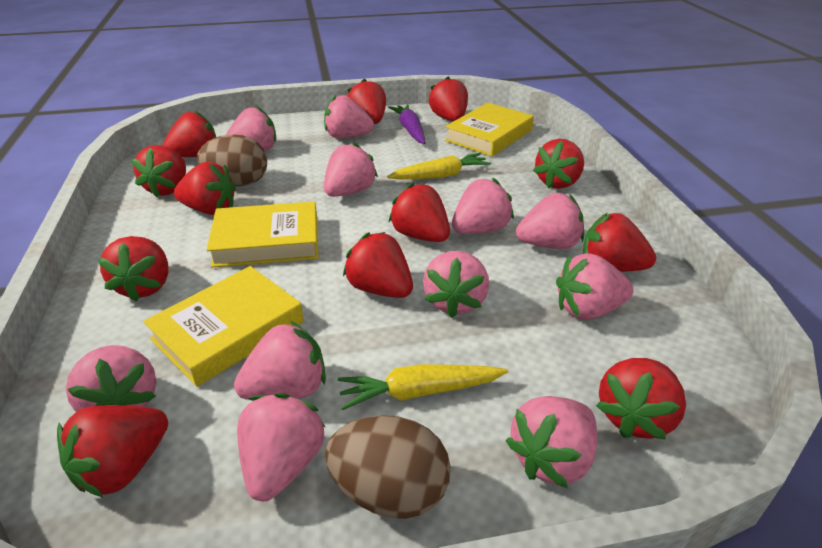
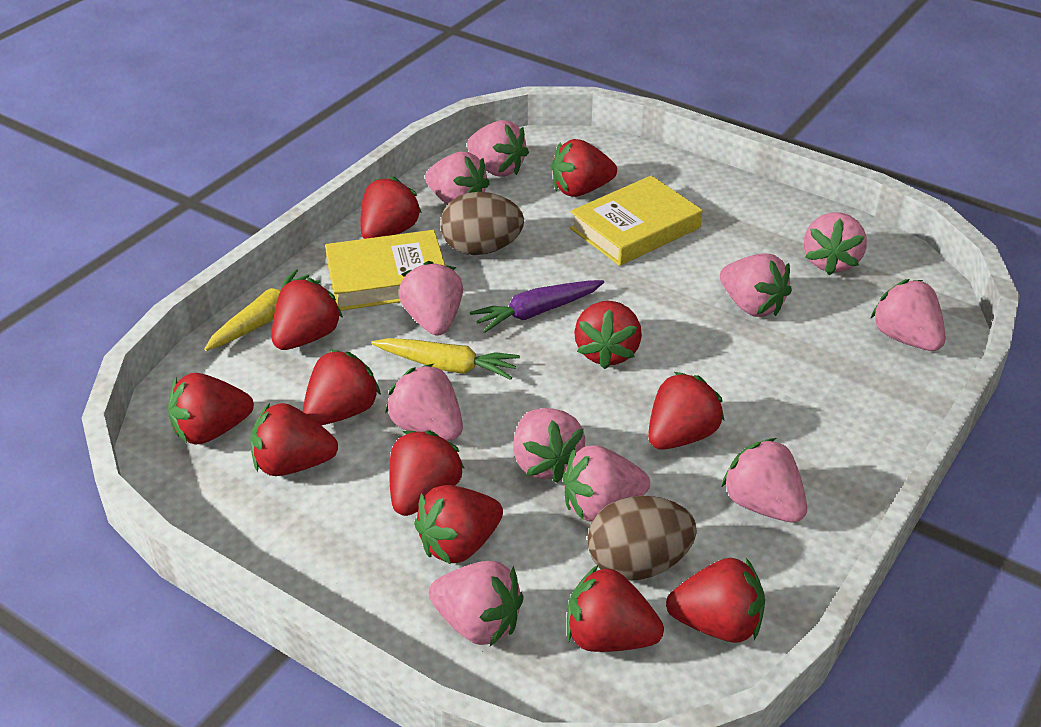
yellow book: [143,266,304,387] [206,201,318,267] [445,103,534,157] = 3 -> [325,230,445,311] [570,175,702,266] = 2

